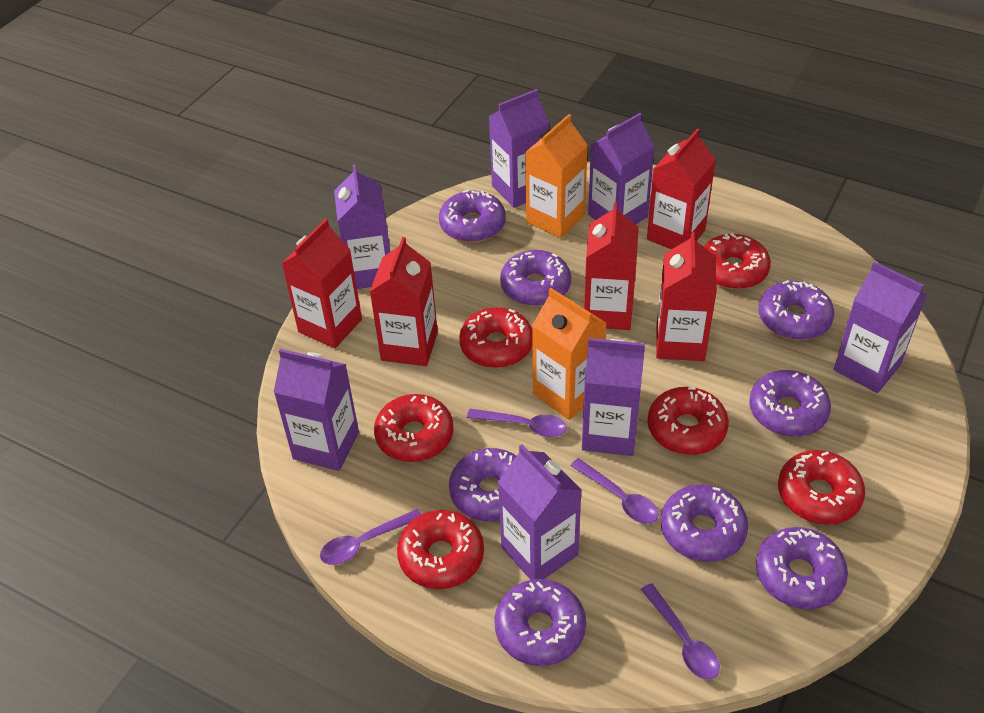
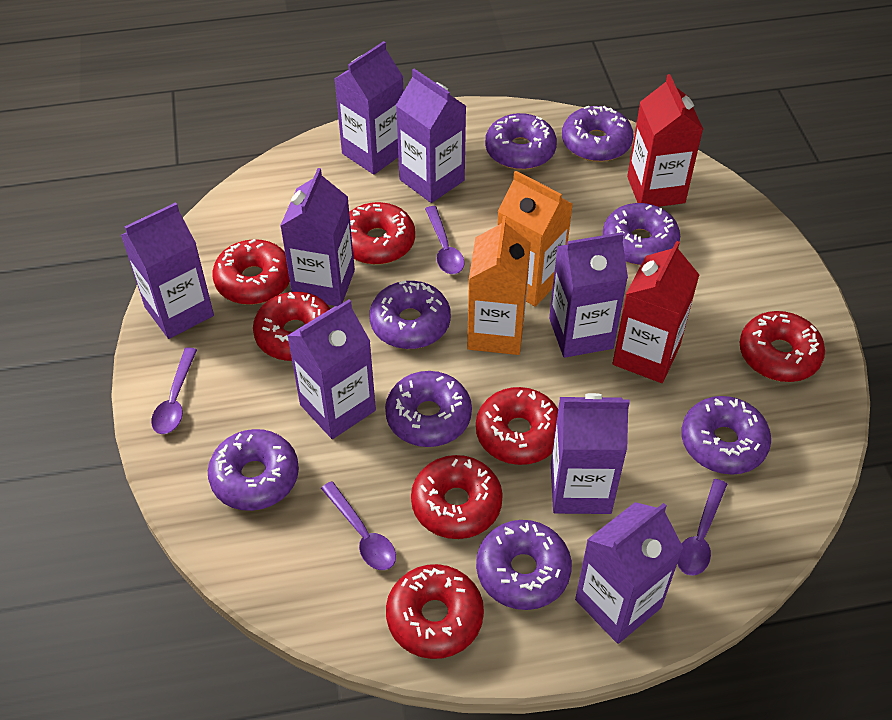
purple carton: [274,349,359,471] [334,165,391,289] [489,89,549,208] [498,444,582,580] [582,338,645,456] [588,113,655,224] [834,261,927,393] = 7 -> [121,202,214,339] [280,168,355,306] [287,300,376,439] [335,41,403,175] [396,69,466,203] [549,232,628,358] [551,393,630,514] [575,502,683,644] = 8
red carton: [281,219,362,349] [370,237,438,366] [584,202,639,330] [647,129,716,249] [656,232,717,361] = 5 -> [613,241,699,383] [627,74,703,207] = 2
red donut: [374,394,454,462] [397,510,484,589] [459,307,533,368] [648,387,729,455] [704,233,771,289] [778,450,865,525] = 6 -> [212,239,290,305] [253,292,330,361] [349,202,415,265] [386,564,484,659] [411,455,503,539] [476,387,558,465] [739,311,825,382] = 7

